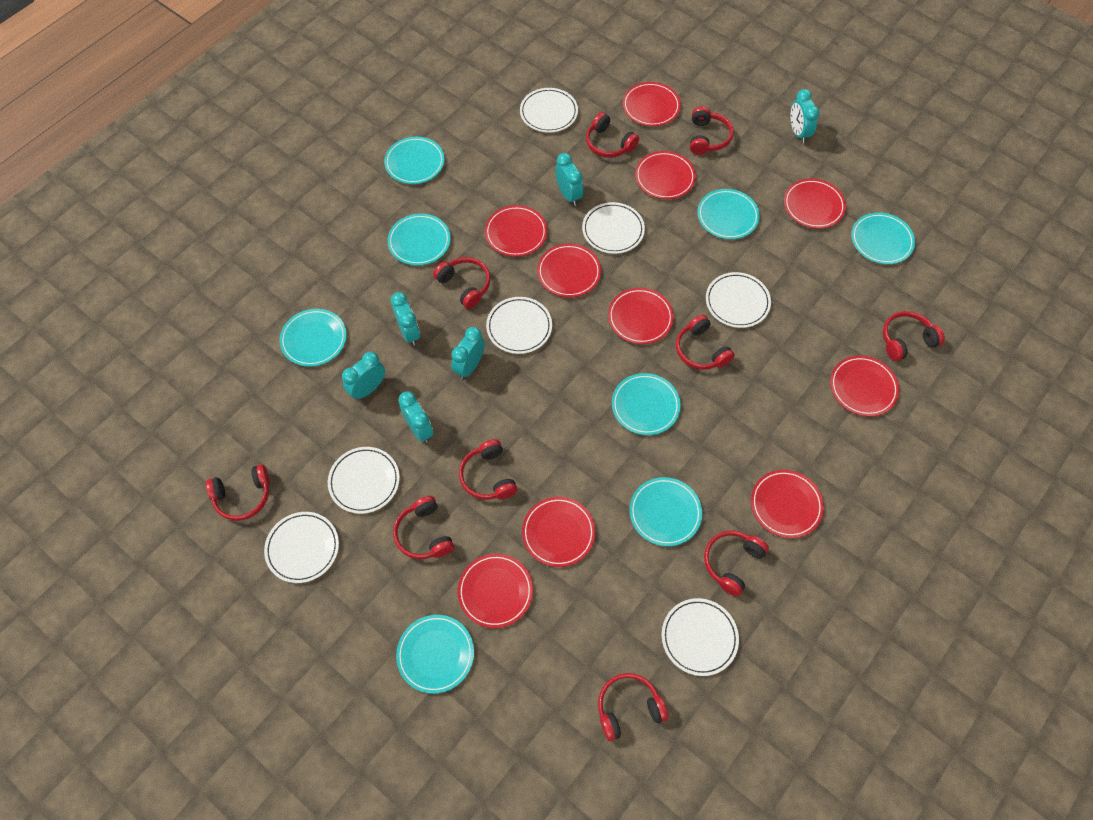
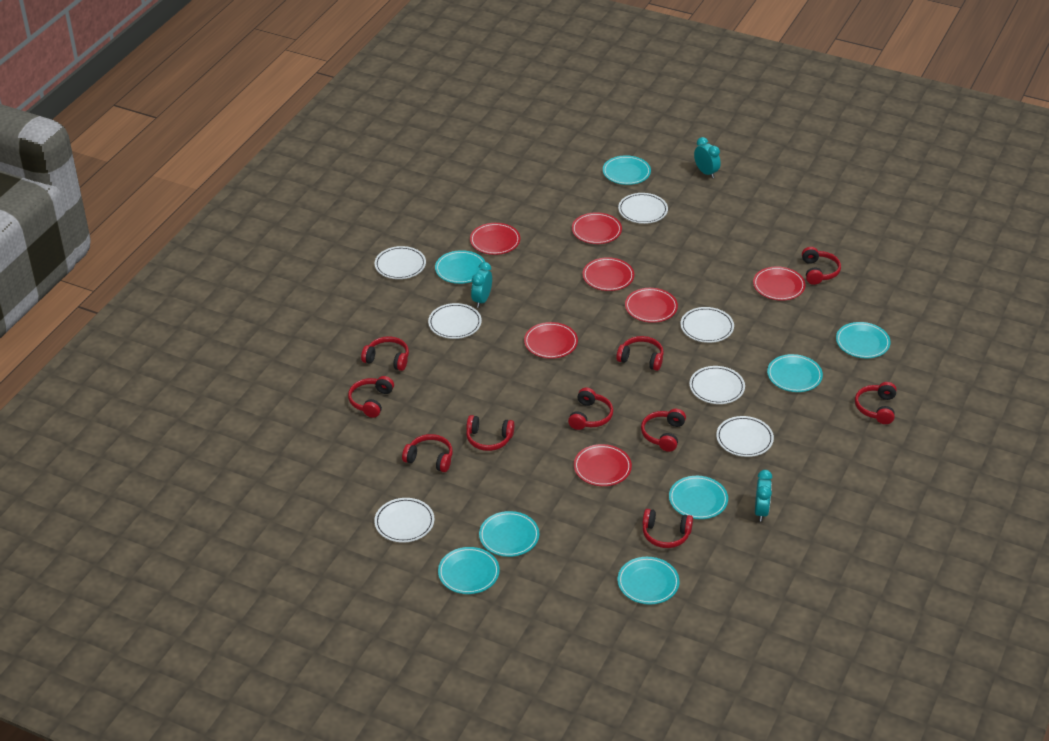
red plate: [457,554,533,628] [485,205,547,257] [522,497,595,567] [537,244,601,298] [608,288,674,344] [623,82,681,126] [635,151,696,199] [751,470,824,538] [784,179,846,229] [830,356,899,417] = 10 -> [470,223,520,255] [524,322,578,359] [572,212,622,244] [574,444,632,486] [582,257,634,291] [625,288,678,323] [753,266,806,301] = 7
turquoise clock: [342,352,385,400] [391,292,420,346] [398,391,433,443] [451,327,485,379] [555,153,583,206] [790,89,820,143] = 6 -> [471,262,492,308] [694,137,721,178] [755,470,772,522] = 3

